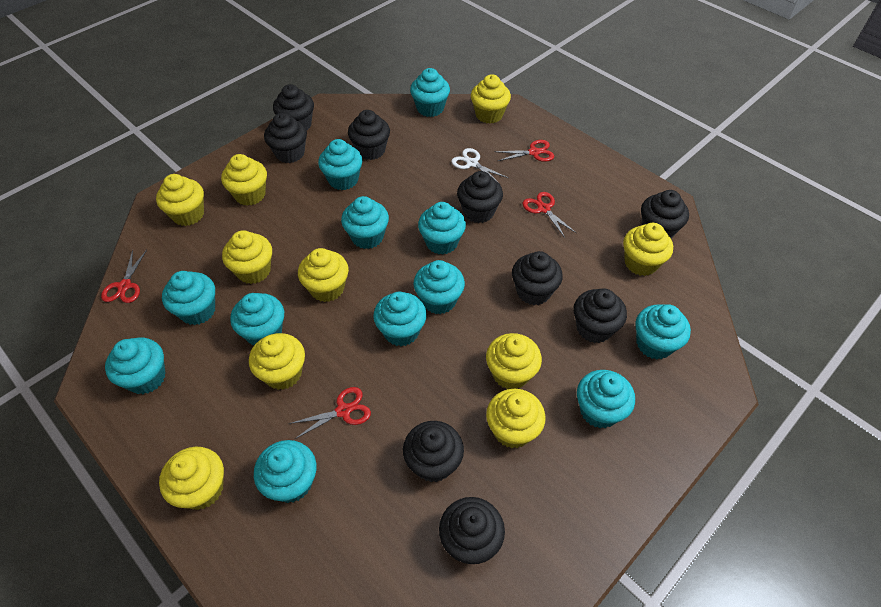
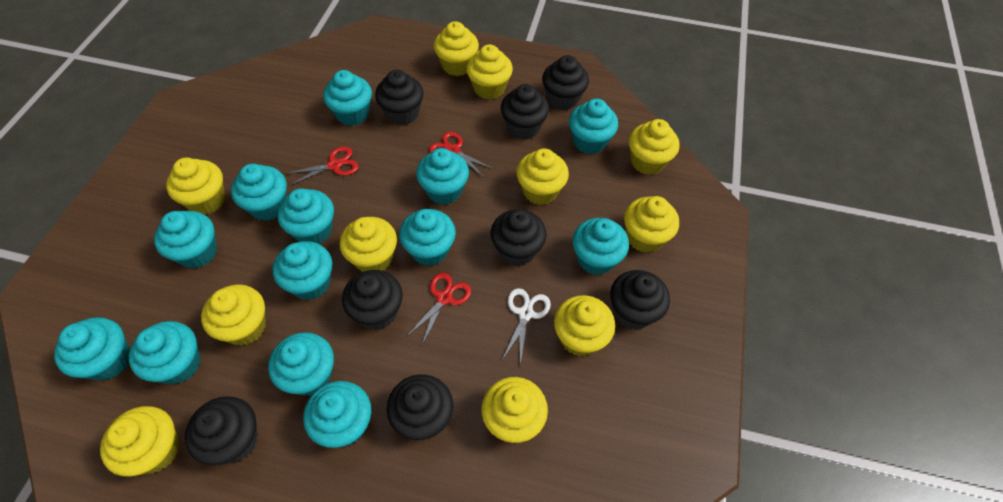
black cupcake: [264,113,307,163] [273,84,314,130] [348,110,390,160] [403,421,464,482] [439,497,505,564] [457,171,503,223] [512,251,563,305] [573,288,627,343] [641,190,689,238] = 9 -> [185,396,258,466] [342,270,403,330] [375,70,424,125] [386,374,453,440] [491,209,547,266] [501,84,549,140] [542,55,589,110] [610,270,670,330] = 8
red scissors: [101,250,147,303] [289,387,371,439] [494,140,554,162] [523,192,576,238] = 4 -> [285,147,359,186] [406,273,471,345] [429,132,494,178] = 3
turquoise cupcake: [105,338,166,394] [162,271,215,325] [230,293,284,345] [254,440,316,503] [318,139,363,190] [341,196,389,249] [373,292,427,346] [410,68,450,117] [414,260,465,314] [418,202,466,255] [577,370,635,428] [635,304,691,359] = 12 -> [54,317,130,380] [129,321,201,384] [154,211,217,269] [231,164,287,221] [268,332,334,396] [273,241,332,300] [278,188,334,244] [303,381,371,448] [323,70,372,126] [399,209,456,266] [416,148,469,205] [569,98,618,154] [573,218,629,275] = 13
yellow cupcake: [156,174,204,226] [159,447,224,510] [221,154,267,206] [222,230,272,284] [249,333,305,390] [298,248,349,302] [471,74,511,124] [486,333,542,389] [486,389,546,448] [623,223,673,276] = 10 -> [100,406,180,476] [166,158,225,215] [201,284,266,346] [340,217,397,272] [434,21,479,76] [466,44,513,100] [481,377,548,443] [516,148,569,205] [554,295,615,356] [624,196,679,253] [629,119,680,175] = 11

